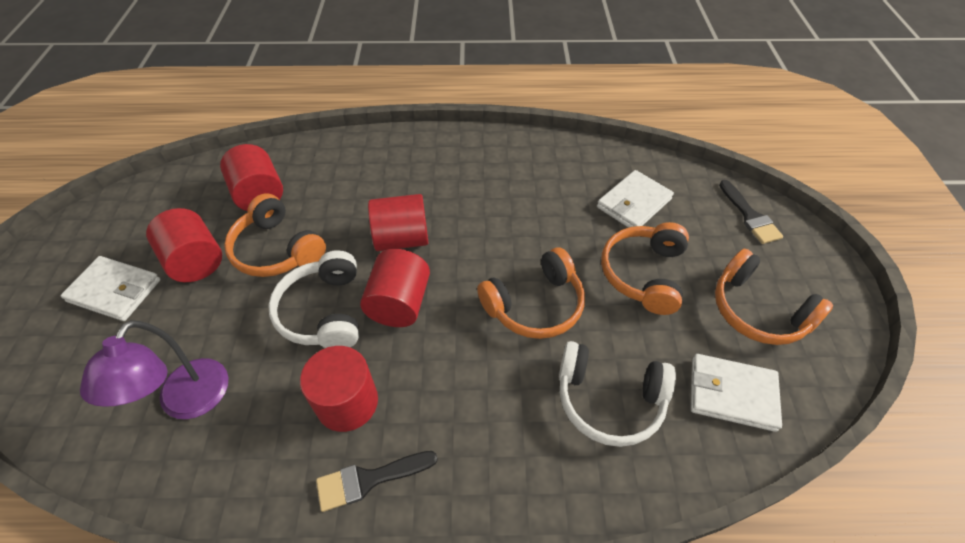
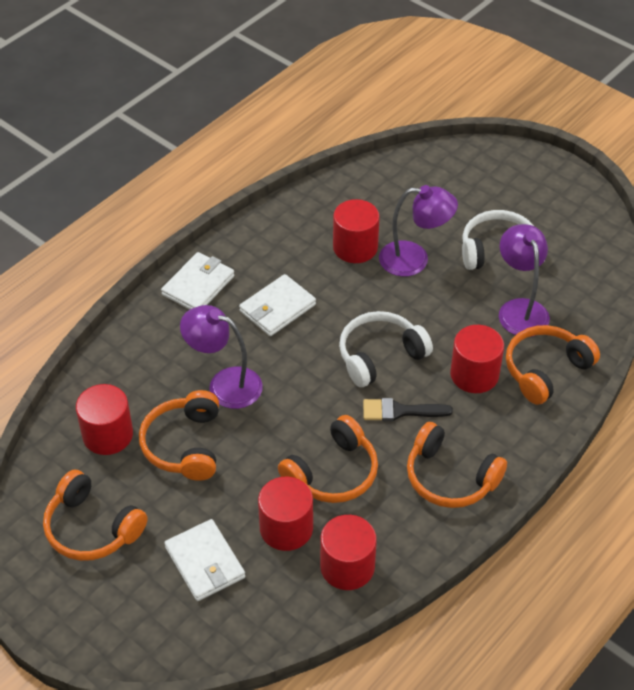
black brush: [316,451,438,512] [719,180,783,244] = 2 -> [363,398,453,421] = 1
orange headphones: [224,193,326,277] [477,247,585,339] [601,222,689,315] [715,249,833,345] = 4 -> [43,470,148,561] [139,390,219,481] [278,415,378,503] [407,422,507,508] [506,325,600,405] = 5
purple lamp: [80,320,228,419] = 1 -> [180,305,263,409] [379,185,458,277] [499,224,550,337] = 3

